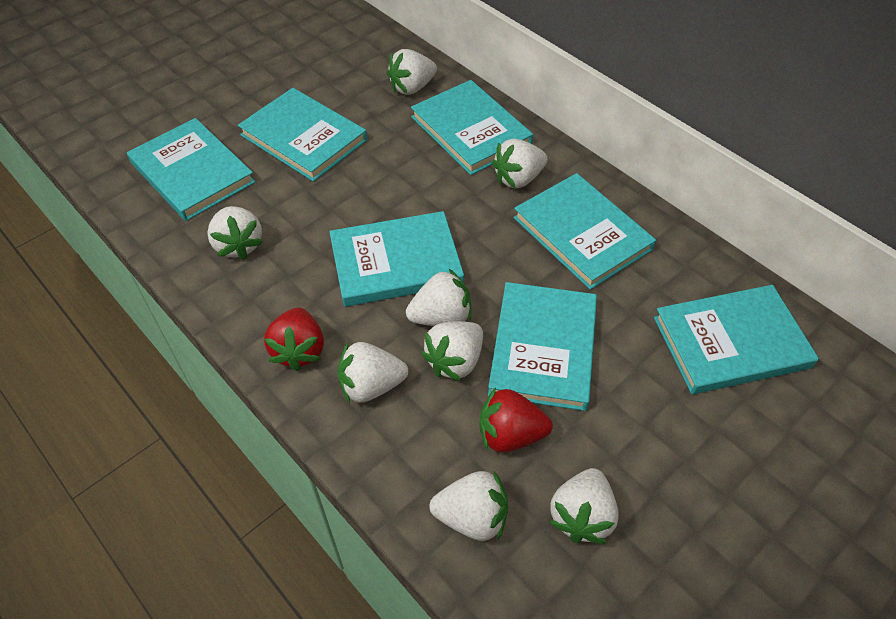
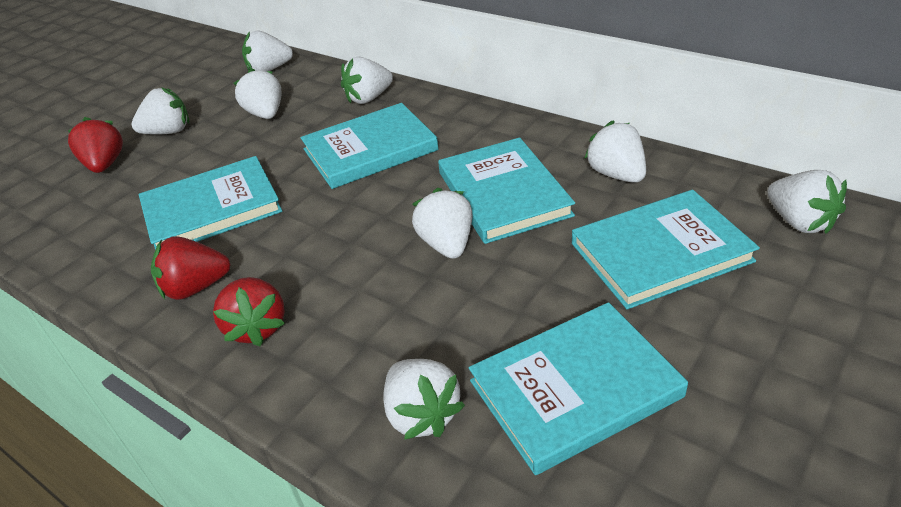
red strawberry: [264,307,324,371] [479,387,553,453] = 2 -> [68,117,123,173] [151,236,231,300] [213,277,285,346] = 3
turquoise book: [127,118,255,221] [238,88,367,182] [329,211,464,307] [411,80,533,175] [488,282,597,411] [513,173,656,290] [654,285,819,394] = 7 -> [139,156,283,250] [300,103,439,189] [438,138,575,244] [469,302,688,475] [572,190,760,309] = 5

